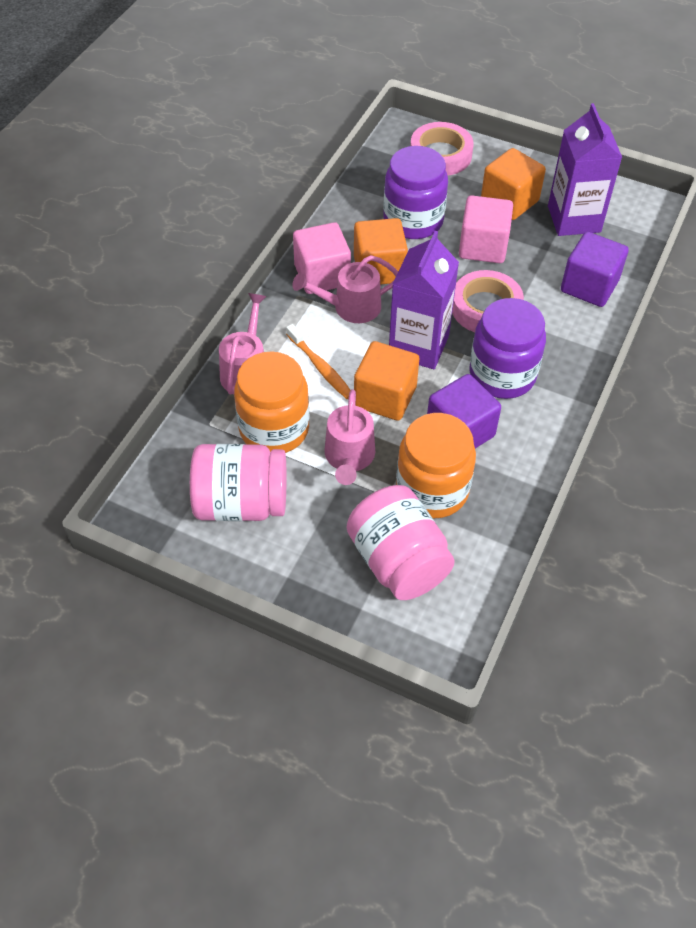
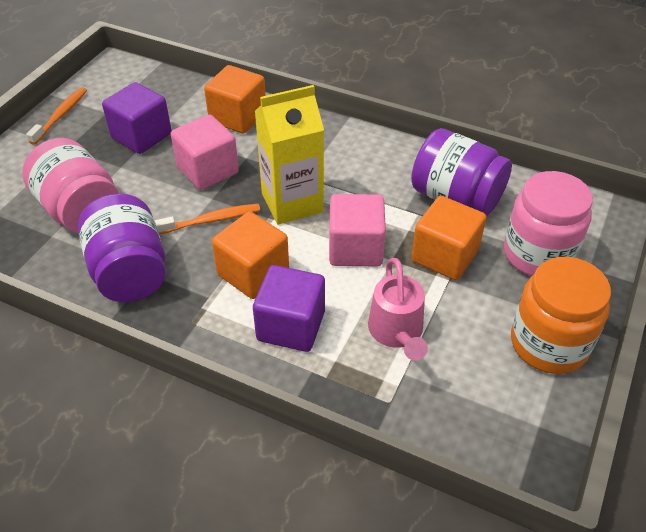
orange jar: [234,351,310,453] [396,413,476,518] = 2 -> [511,257,611,374] = 1
orange toothbrush: [286,324,350,399] = 1 -> [26,87,87,145] [154,204,260,234] = 2
pink tape: [411,122,474,175] [452,270,524,332] = 2 -> none = 0
pink watering can: [219,293,267,394] [292,255,398,323] [324,389,375,485] = 3 -> [368,258,428,361] = 1
purple carton: [389,231,459,369] [548,103,622,236] = 2 -> none = 0
yellow carton: none = 0 -> [255,85,324,224] = 1

